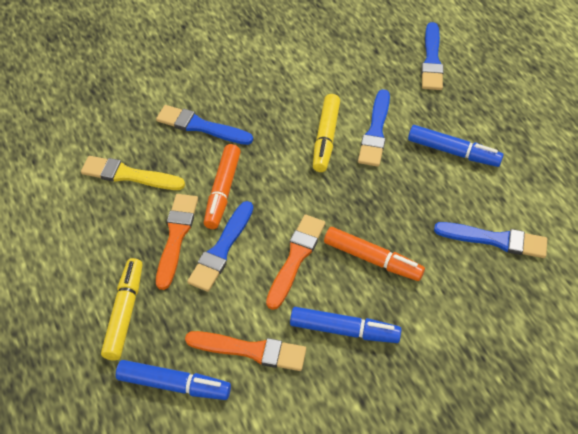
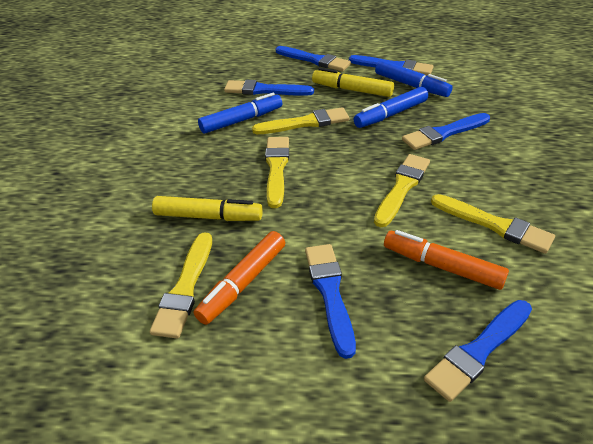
blue brush: [156,105,253,145] [187,201,253,292] [358,89,390,167] [421,22,444,90] [434,222,547,258] = 5 -> [224,80,314,96] [276,46,351,71] [305,244,356,359] [349,55,434,76] [402,113,490,150] [424,300,532,402] = 6
orange brush: [156,194,198,290] [185,331,306,371] [266,215,325,310] = 3 -> none = 0
yellow brush: [81,156,185,190] = 1 -> [150,232,212,338] [252,107,349,134] [265,137,289,208] [374,154,430,227] [431,194,555,254] = 5

